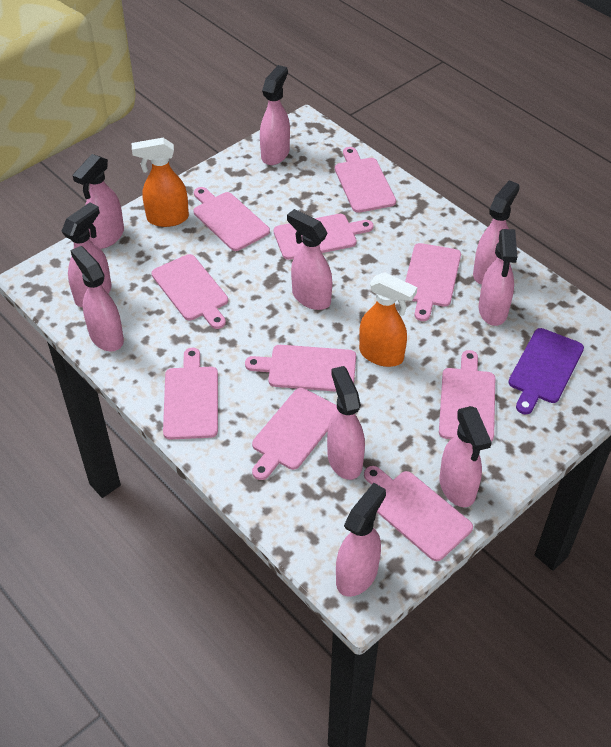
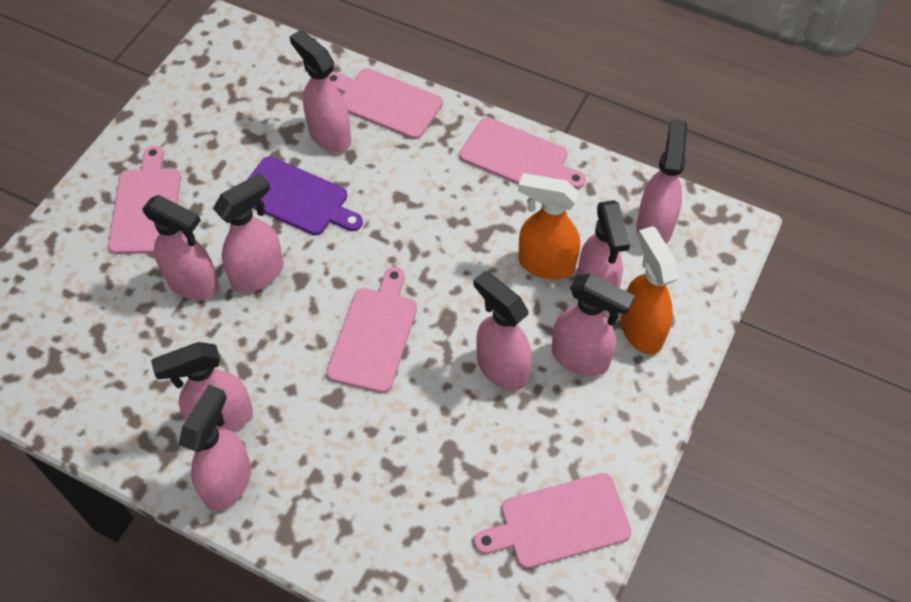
pink cutting board: [152,254,228,329] [163,348,218,440] [193,187,270,251] [245,345,356,392] [252,388,338,480] [274,214,374,260] [335,147,396,213] [364,466,473,561] [405,243,461,321] [439,350,495,442] = 10 -> [108,146,181,254] [326,267,417,393] [329,68,443,139] [460,117,586,189] [474,473,632,569] = 5
pink spray bottle: [61,202,112,307] [70,246,124,351] [72,154,124,249] [260,65,290,165] [287,209,332,310] [327,366,365,480] [336,483,386,597] [439,406,492,507] [473,180,520,284] [479,229,517,326] = 10 -> [142,195,219,300] [151,342,253,432] [178,385,251,511] [213,173,283,293] [290,30,351,152] [473,271,532,390] [552,274,635,376] [577,200,630,314] [636,119,687,244] = 9

